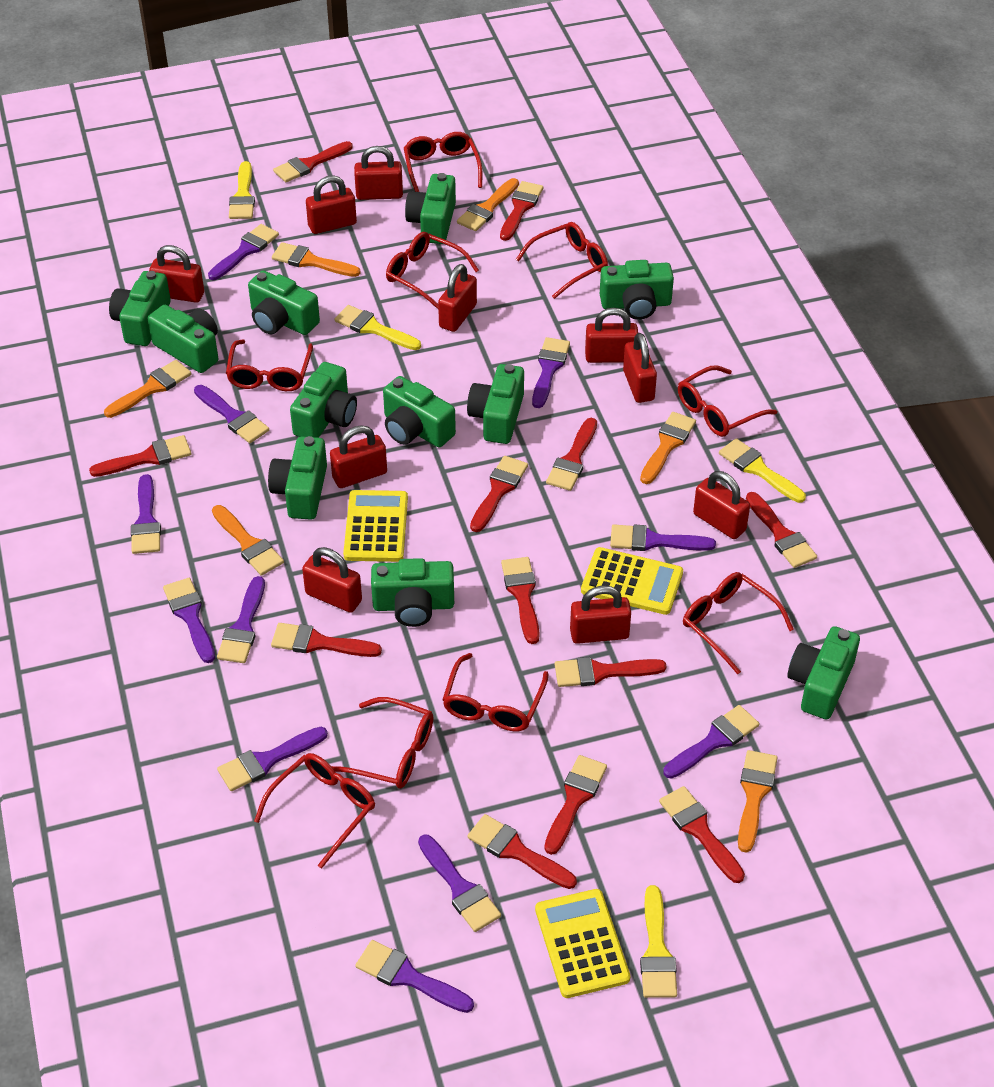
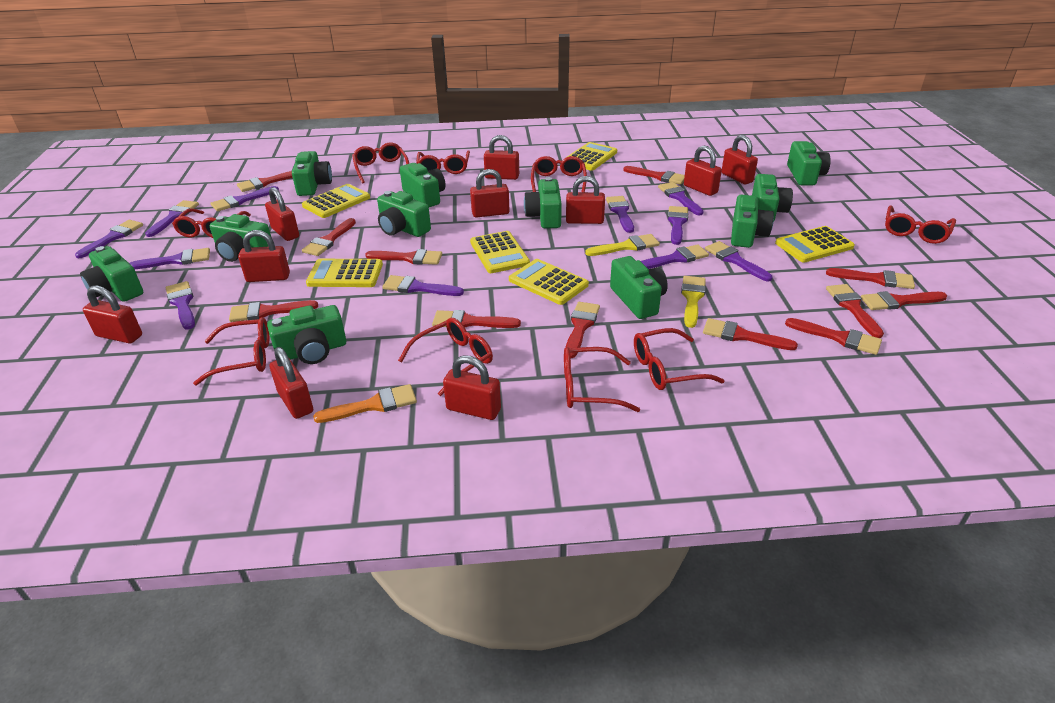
orange brush: [104,360,192,418] [212,505,284,576] [272,242,361,277] [457,178,519,231] [640,412,696,484] [738,750,777,853] = 6 -> [313,384,417,423] = 1
yellow brush: [229,161,255,219] [334,305,421,350] [640,885,677,998] [719,438,806,503] = 4 -> [585,234,660,256] [681,276,706,328] = 2
yellow calculator: [343,490,408,562] [535,889,630,998] [581,547,683,615] = 3 -> [302,184,370,218] [306,259,383,287] [470,231,530,273] [509,259,589,305] [564,142,617,171] [775,226,855,263] = 6

